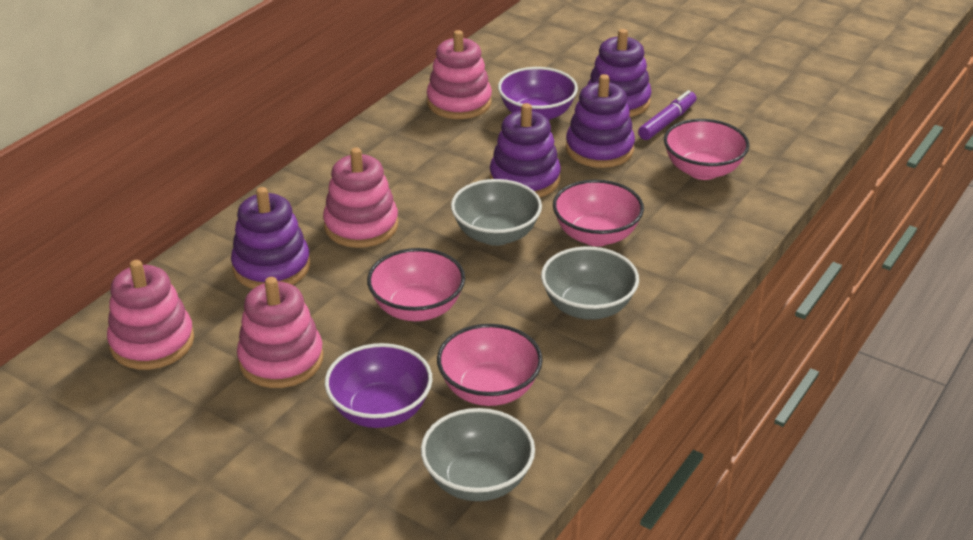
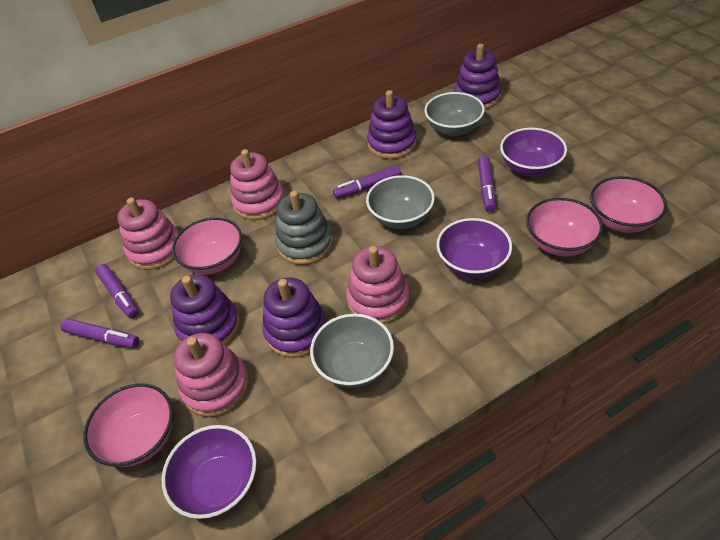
grey stacking toy: none = 0 -> [275,191,333,265] = 1
purple bowl: [325,343,433,428] [498,67,578,120] = 2 -> [162,425,256,519] [437,218,512,279] [500,128,567,177] = 3
purple marker: [638,90,697,140] = 1 -> [61,319,139,348] [95,264,139,319] [333,165,401,199] [478,156,496,212] = 4

